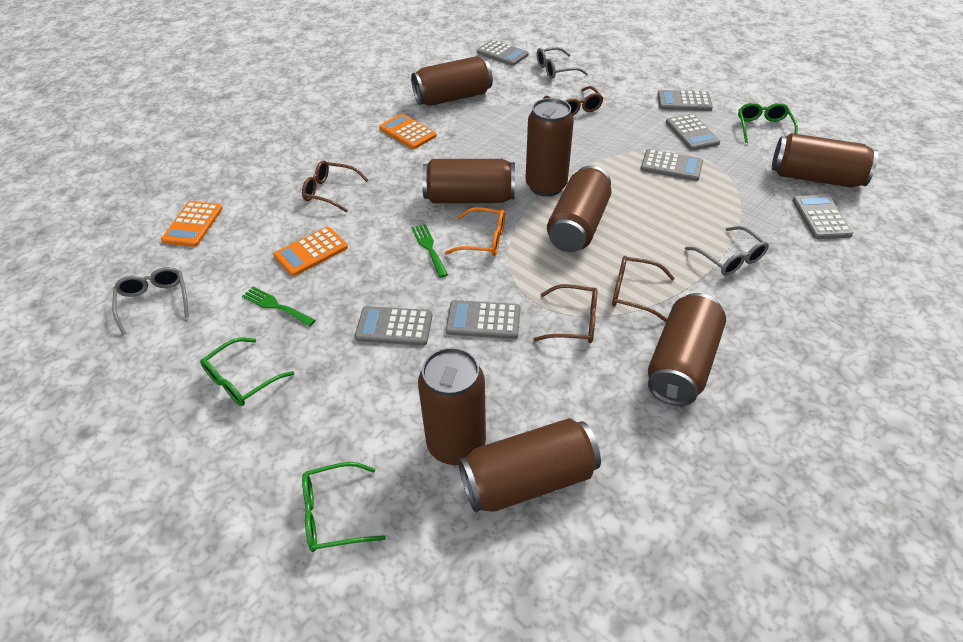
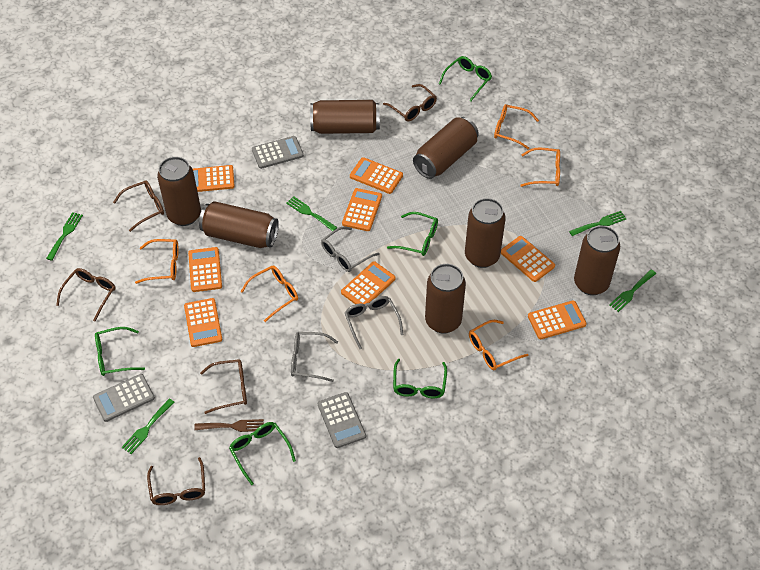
brown can: [411,56,493,106] [418,347,486,465] [422,159,515,203] [458,418,601,513] [526,98,574,197] [547,166,611,252] [648,293,726,406] [772,133,878,188] = 8 -> [157,157,201,226] [199,201,279,248] [310,100,380,134] [413,117,479,179] [425,264,466,333] [465,198,506,268] [574,226,620,295] = 7
brown fork: none = 0 -> [194,419,264,432] = 1
brown glasses: [302,160,369,213] [533,284,598,343] [543,86,603,116] [612,256,675,322] = 4 -> [56,268,116,321] [113,180,164,232] [147,457,205,505] [200,359,247,414] [383,84,437,122] = 5
green fork: [242,287,316,327] [412,224,448,278] = 2 -> [46,212,83,261] [122,398,175,454] [286,196,338,231] [569,211,627,236] [609,269,656,312] = 5
green glasses: [200,338,294,406] [302,462,386,552] [738,103,798,143] = 3 -> [95,327,145,376] [229,422,296,485] [387,212,438,256] [393,359,447,398] [439,56,492,101] = 5
grey calculator: [355,306,433,346] [446,300,521,339] [477,40,528,66] [641,149,703,181] [657,90,713,111] [666,114,720,150] [792,195,853,239] = 7 -> [93,374,155,422] [252,136,304,169] [318,392,366,448] = 3
orange calculator: [161,201,223,247] [274,227,348,276] [379,114,437,149] = 3 -> [184,298,222,347] [188,247,222,292] [193,165,235,192] [341,262,396,307] [342,188,382,231] [350,157,403,194] [501,236,555,282] [528,301,587,339] = 8
orange glasses: [445,207,505,256] = 1 -> [135,239,179,284] [240,266,298,322] [469,320,528,370] [494,104,539,149] [520,148,560,187] = 5

